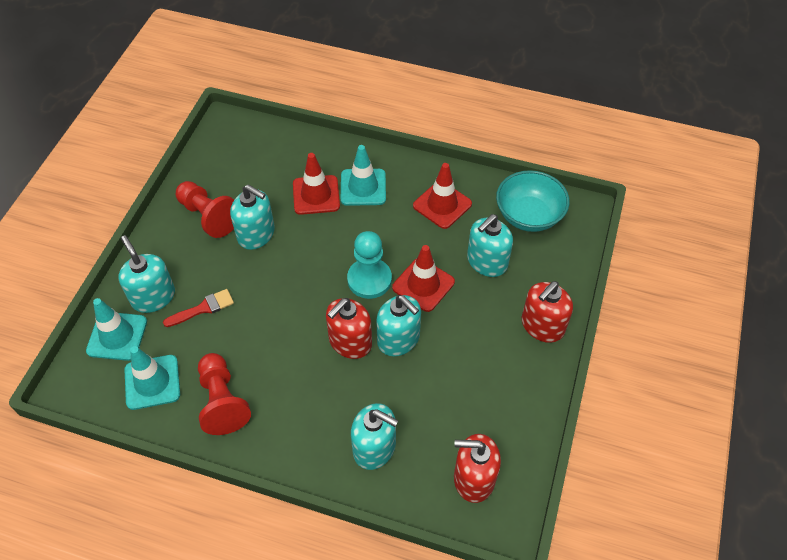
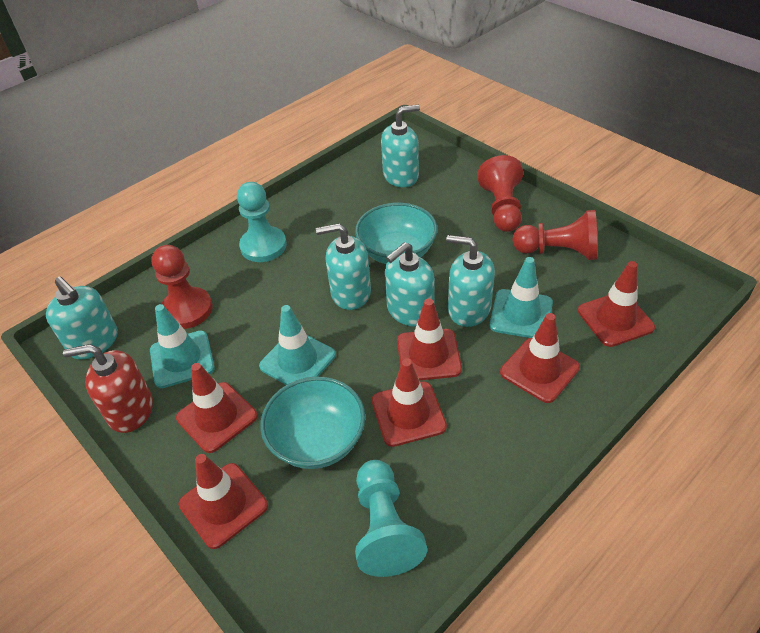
red brush: [163,289,234,327] = 1 -> none = 0
red pawn: [176,181,234,238] [198,353,251,435] = 2 -> [151,245,213,329] [477,155,523,232] [512,210,597,260] = 3
red soap dispenser: [326,298,372,359] [454,434,501,503] [522,281,573,343] = 3 -> [63,344,153,433] = 1
red traffic cone: [293,153,340,215] [392,245,455,312] [413,163,472,229] = 3 -> [176,363,258,453] [179,454,268,549] [372,358,447,447] [397,299,462,380] [500,313,580,403] [578,261,655,347] = 6
turquoise bowl: [496,170,570,232] = 1 -> [260,377,365,469] [355,203,438,264] = 2
turquoise pawn: [347,231,392,299] = 1 -> [237,182,287,262] [355,460,427,577] = 2

